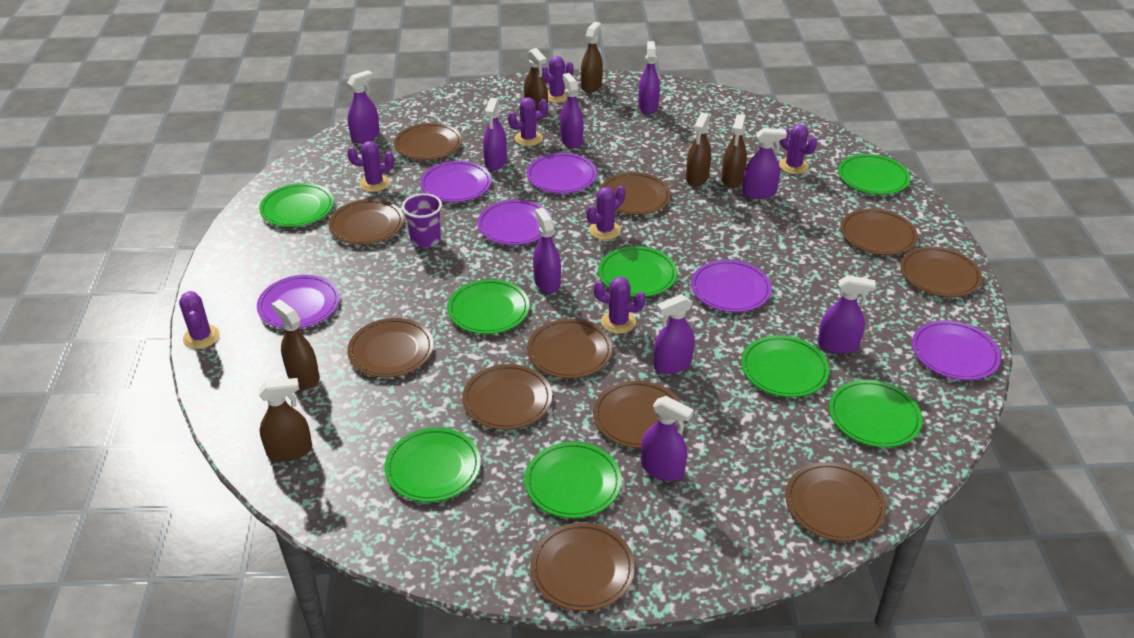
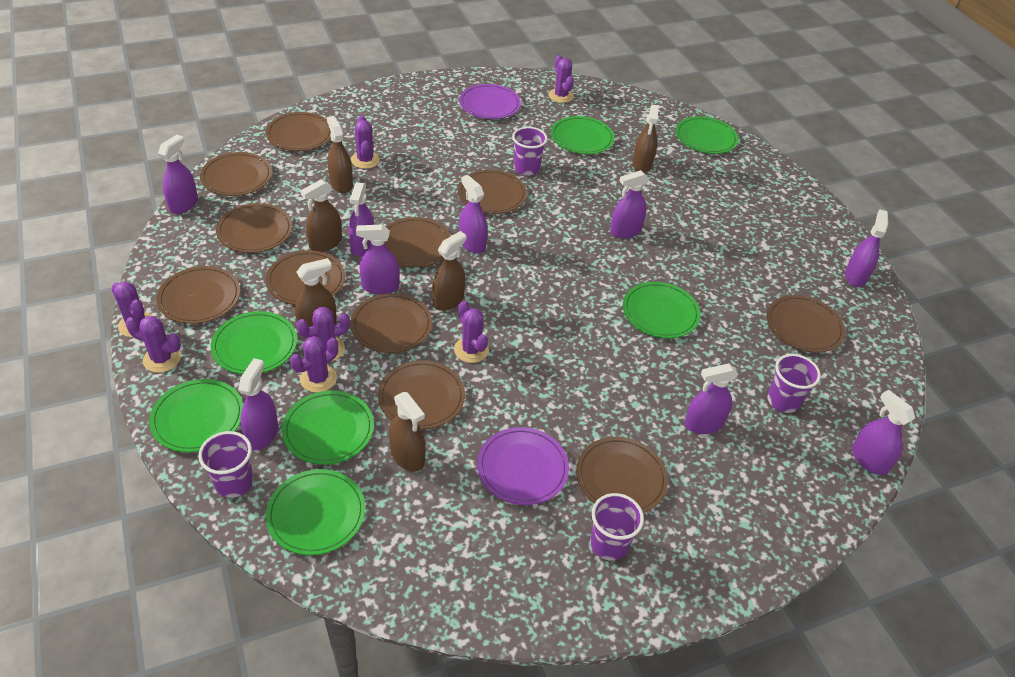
green plate: [259,183,334,227] [385,428,481,502] [447,279,530,334] [525,442,622,518] [598,246,677,297] [741,335,829,397] [829,380,923,448] [838,154,910,195] = 8 -> [149,379,243,452] [211,311,297,374] [266,469,365,555] [282,391,374,465] [551,116,614,154] [623,282,700,338] [676,116,738,154] = 7
purple cup: [402,193,442,248] = 1 -> [198,431,254,498] [512,127,548,175] [590,493,644,560] [767,354,821,413] = 4
purple plate: [257,275,340,329] [420,161,492,202] [477,200,552,245] [527,153,597,194] [691,260,772,312] [912,320,1001,380] = 6 -> [459,84,521,119] [477,427,569,505] = 2

